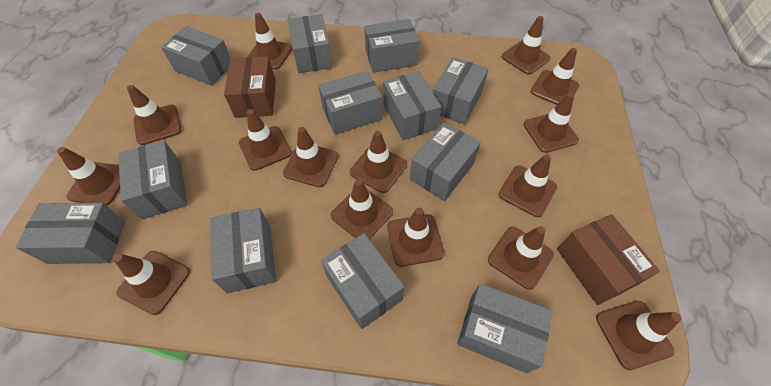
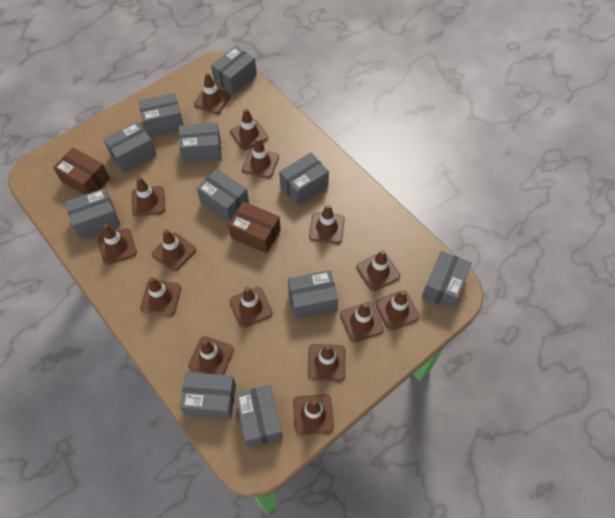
grey box: [16,203,125,264] [118,140,187,219] [161,26,231,86] [210,208,276,293] [288,14,333,73] [318,71,383,135] [321,233,405,329] [364,19,419,73] [383,71,441,140] [410,123,481,201] [433,57,488,125] [457,283,553,373] = 12 -> [65,188,120,239] [103,121,156,172] [138,93,183,137] [179,122,222,163] [179,372,236,419] [197,169,249,222] [211,46,257,95] [235,385,283,447] [279,152,329,205] [288,270,338,319] [422,251,472,310] = 11

